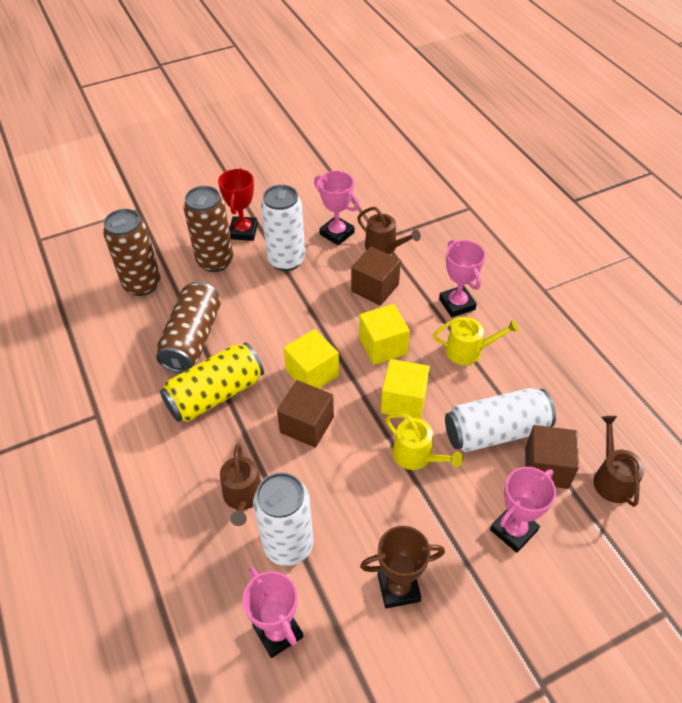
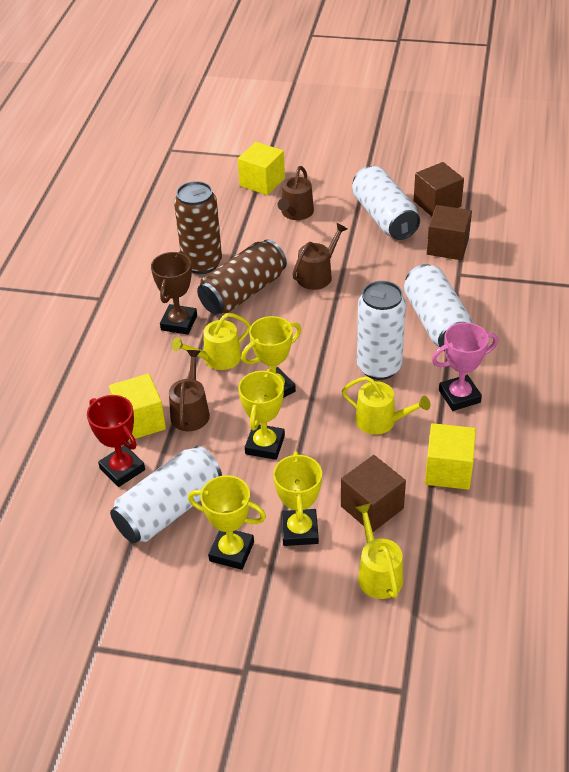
brown can: [103,209,161,296] [156,281,221,373] [183,186,233,272] = 3 -> [174,181,222,274] [197,239,287,314] = 2
pink trophy: [243,567,303,658] [314,171,359,246] [439,240,485,317] [490,467,556,553] = 4 -> [432,322,498,411] = 1
white can: [253,472,314,566] [261,185,305,271] [445,388,556,452] = 3 -> [110,446,222,543] [352,166,420,240] [357,281,406,380] [404,264,473,351] = 4
yellow can: [160,342,264,422] = 1 -> none = 0
yellow trophy: none = 0 -> [188,475,266,570] [238,369,285,460] [241,316,301,398] [273,451,322,546] = 4
yellow watering can: [385,413,463,470] [433,317,519,365] = 2 -> [172,313,251,370] [342,376,430,435] [355,504,403,599] = 3

